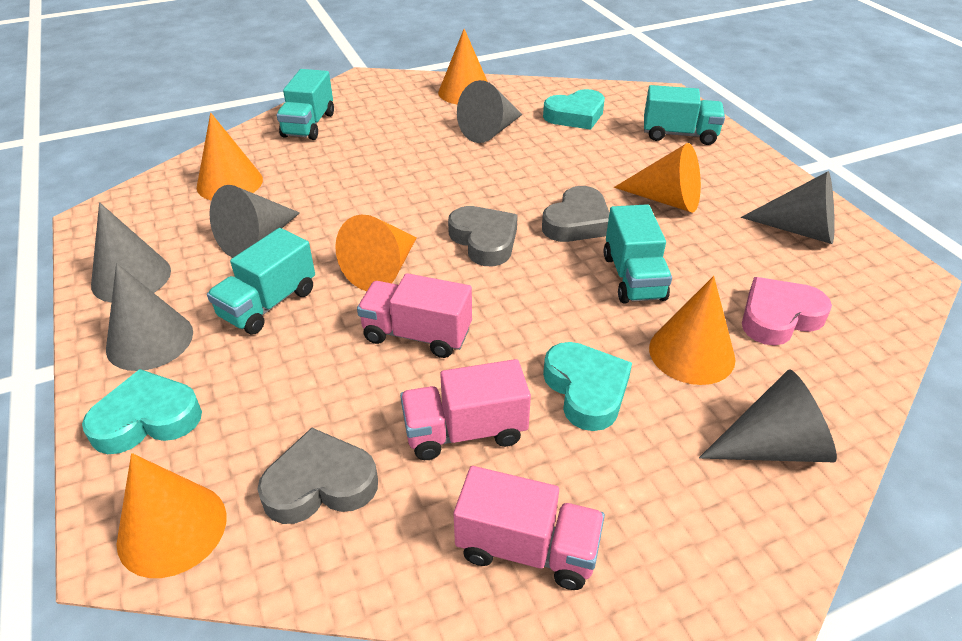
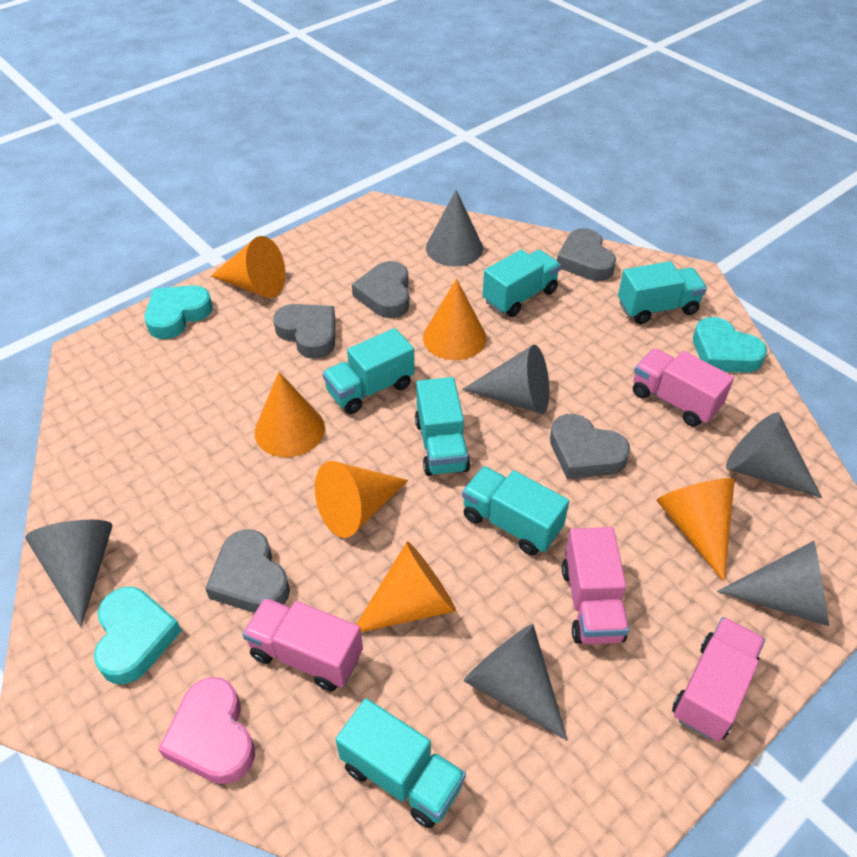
grey heart: [257,428,378,524] [448,206,518,266] [542,186,609,242] = 3 -> [205,529,290,613] [273,304,335,359] [352,261,409,318] [550,414,630,479] [557,228,616,281] = 5
pink truck: [357,273,472,358] [400,359,531,460] [454,466,605,590] = 3 -> [242,598,363,691] [562,527,629,644] [633,348,734,427] [672,617,765,742] = 4
turquoise truck: [207,228,315,334] [276,69,334,140] [604,204,672,303] [644,85,725,145] = 4 -> [323,328,415,414] [336,698,466,829] [415,377,470,476] [462,466,569,555] [482,250,561,317] [618,261,707,324] = 6

